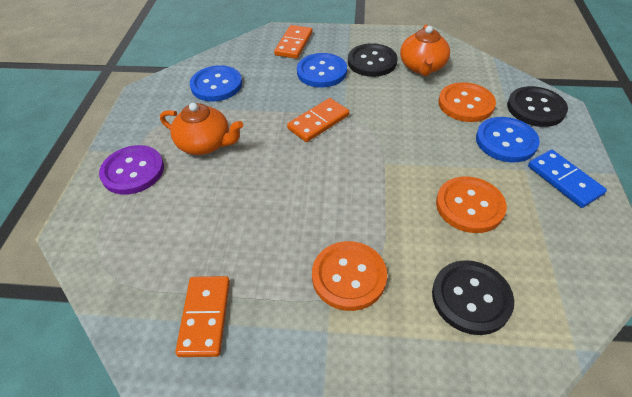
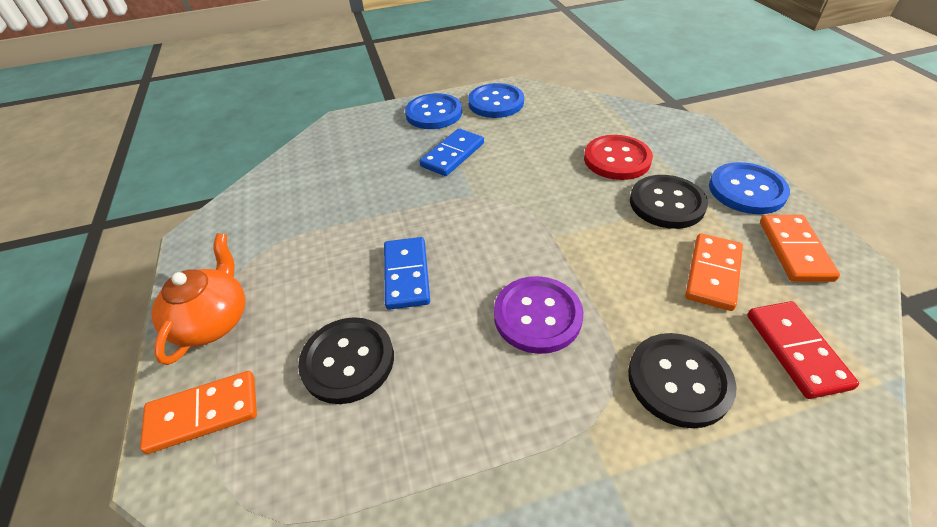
blue domino: [528,150,607,208] = 1 -> [384,237,430,310] [419,128,484,176] = 2
orange button: [312,241,387,311] [436,176,507,233] [438,82,496,122] = 3 -> none = 0
orange teapot: [160,103,243,155] [400,25,450,76] = 2 -> [152,233,245,365] = 1
red button: none = 0 -> [584,135,653,180] = 1
red domino: none = 0 -> [747,301,859,399] = 1

